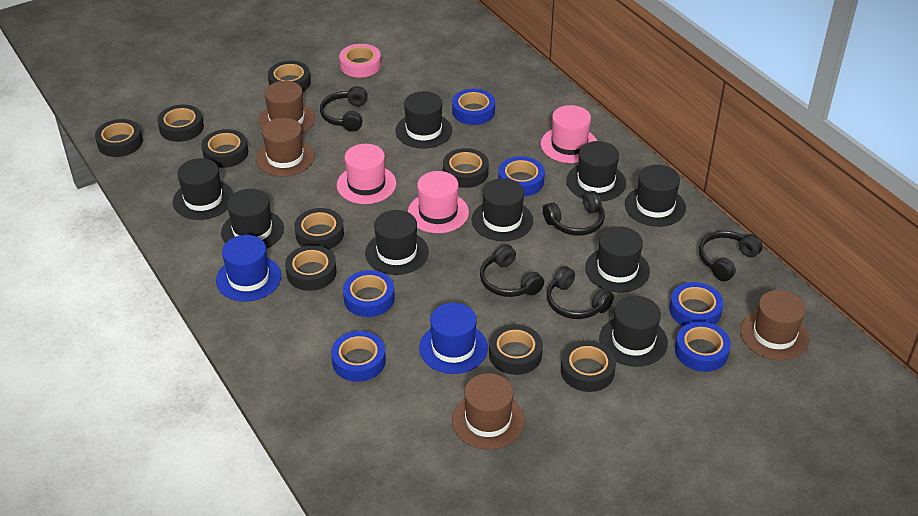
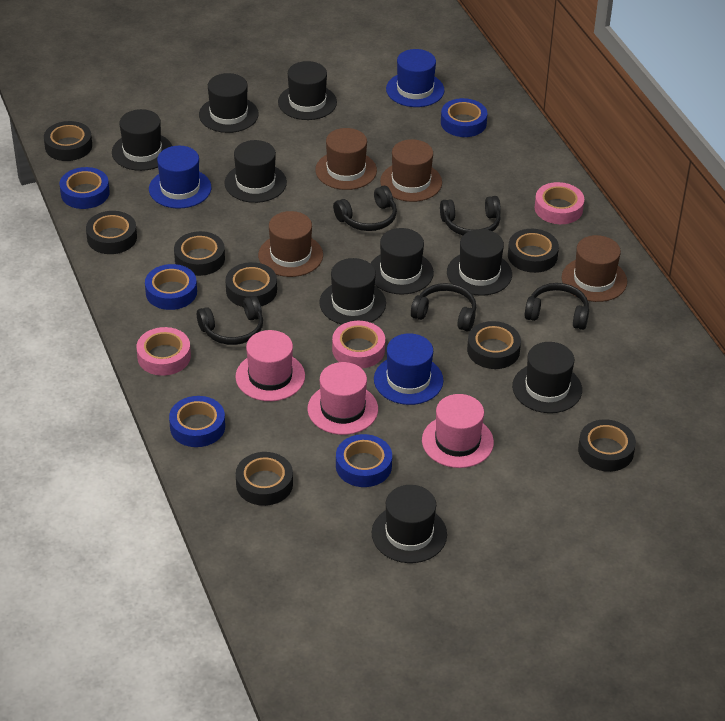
black tape: [95,119,143,157] [157,104,204,142] [201,129,248,168] [268,61,311,92] [285,245,336,291] [294,208,344,250] [443,148,489,188] [489,324,543,375] [561,340,616,392] = 9 -> [44,121,92,161] [86,211,137,254] [174,231,225,276] [226,262,277,307] [236,452,293,506] [467,321,521,369] [508,229,559,273] [578,419,636,472] = 8
blue hat: [216,235,281,301] [419,303,488,374] = 2 -> [149,146,211,209] [374,333,443,405] [386,49,444,107] = 3
blue tape: [331,331,386,382] [343,270,395,317] [452,89,495,125] [498,156,545,196] [669,282,723,326] [675,321,731,372] = 6 -> [60,167,110,209] [145,264,197,310] [169,396,225,447] [336,434,392,487] [441,98,487,137] = 5
pink tape: [339,44,381,77] = 1 -> [137,327,191,376] [332,321,385,368] [534,182,584,224] = 3

